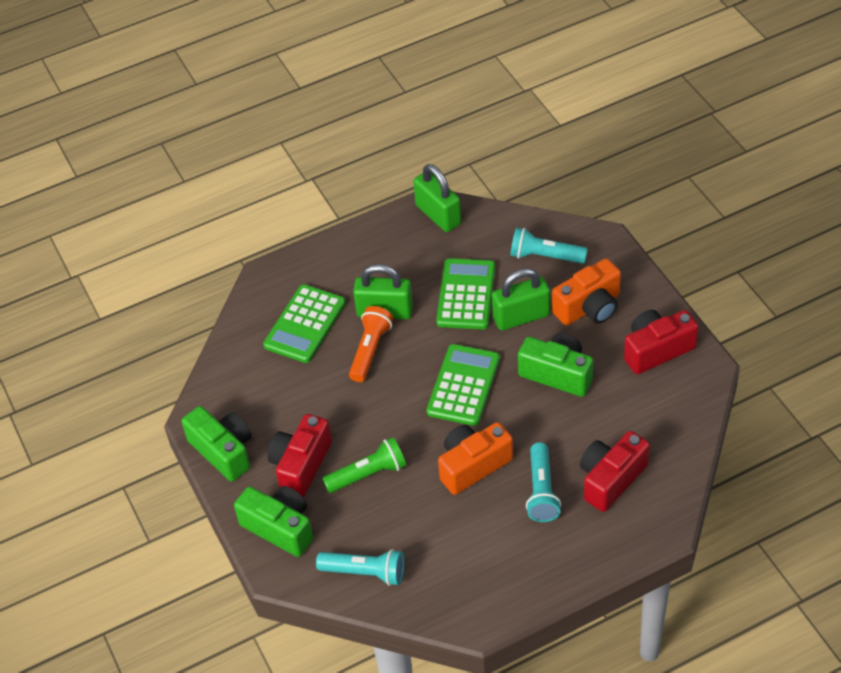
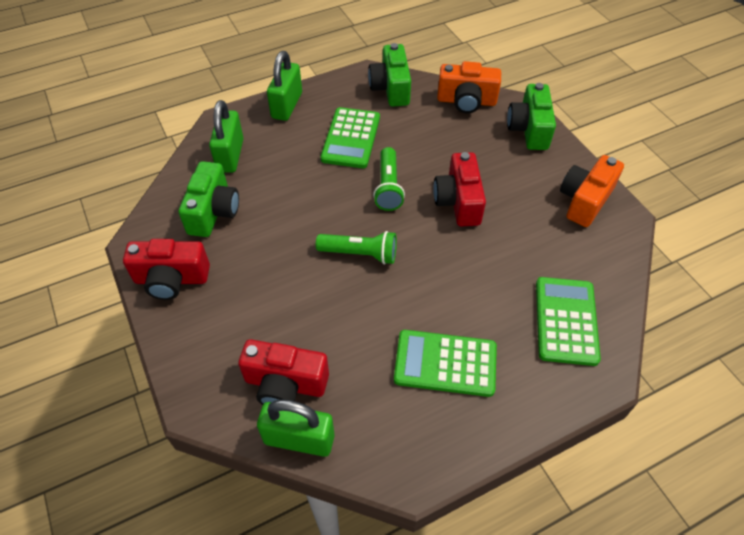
green flashlight: [322,437,406,493] = 1 -> [316,231,397,264] [373,147,405,211] = 2
orange flashlight: [349,306,393,382] = 1 -> none = 0
turquoise flashlight: [316,549,404,586] [510,227,588,264] [526,442,561,522] = 3 -> none = 0

